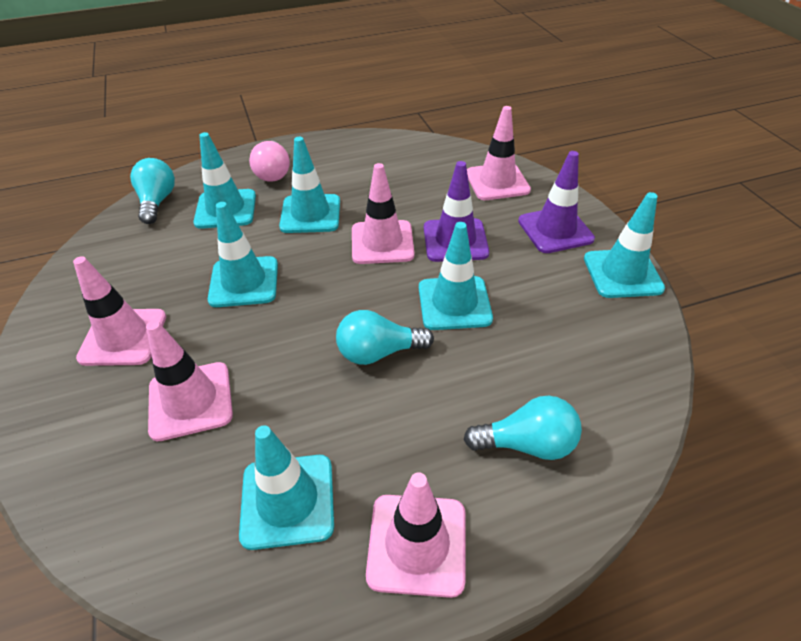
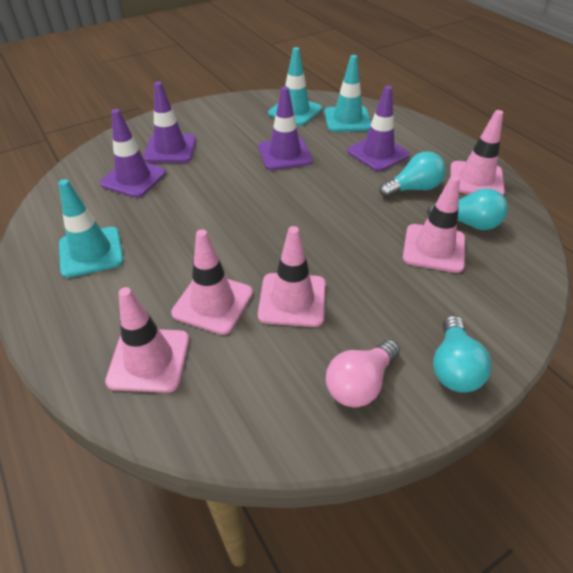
purple traffic cone: [424,161,489,262] [518,151,595,253] = 2 -> [100,109,166,198] [143,82,196,163] [258,86,313,170] [347,86,410,171] = 4
turquoise traffic cone: [193,132,256,229] [208,202,278,307] [239,425,334,550] [279,137,340,233] [419,222,493,330] [584,192,665,298] = 6 -> [58,179,124,278] [268,47,322,126] [324,55,371,132] = 3

